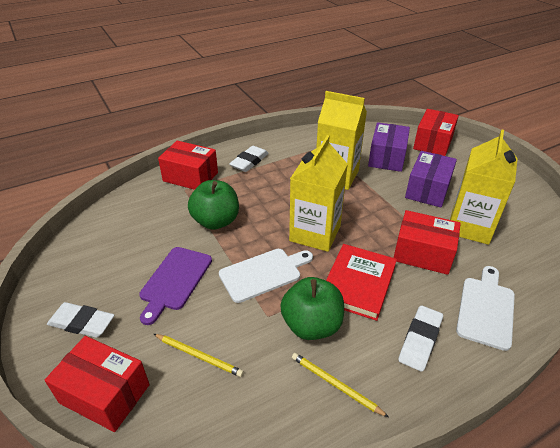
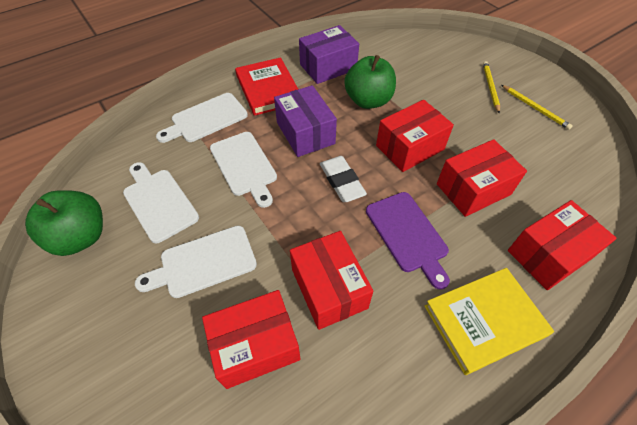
red box: [45,336,150,432] [158,141,218,190] [394,210,461,275] [413,109,459,156] = 4 -> [202,290,301,389] [290,231,373,330] [376,100,454,172] [437,139,527,217] [508,200,617,290] = 5
white cutting board: [219,249,313,303] [456,266,515,351] = 2 -> [123,162,199,243] [135,226,257,298] [156,93,248,143] [210,132,277,208] = 4
white eraser: [47,302,114,338] [229,146,269,172] [398,305,443,372] = 3 -> [320,156,367,202] = 1
yellow book: none = 0 -> [425,268,554,375] = 1
yellow carton: [289,135,348,252] [316,91,367,190] [450,129,518,245] = 3 -> none = 0

